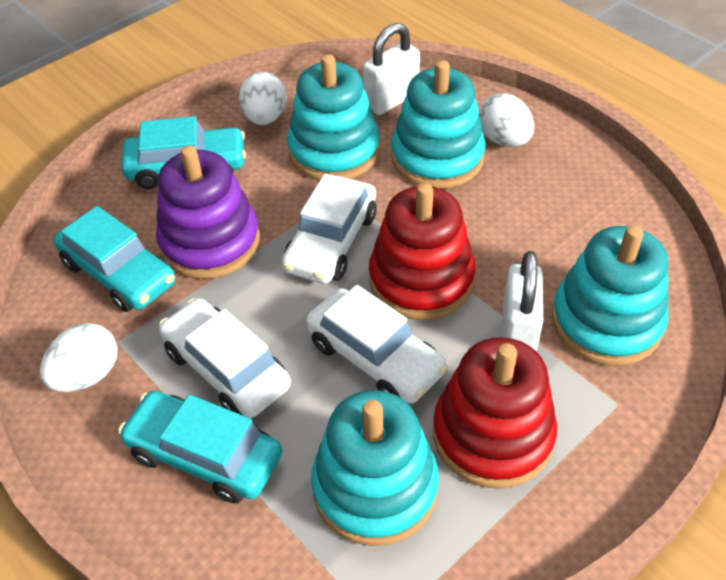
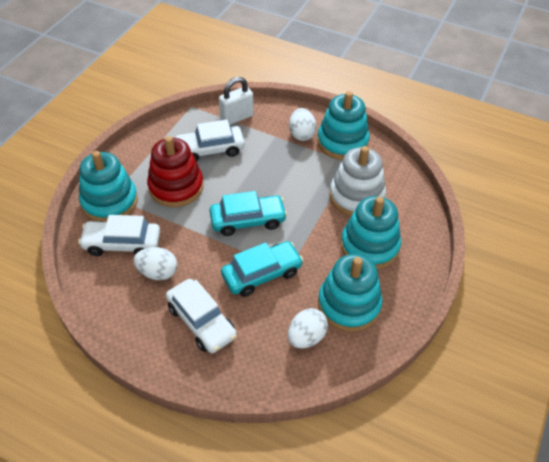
purple stacking toy: [156,145,260,279] = 1 -> none = 0
red stacking toy: [369,183,475,320] [433,337,557,489] = 2 -> [147,136,204,207] = 1
turquoise car: [53,206,176,312] [118,391,282,504] [121,116,246,189] = 3 -> [210,191,287,236] [221,241,303,297] = 2
white padlock: [363,23,420,115] [502,251,543,351] = 2 -> [219,77,254,125] = 1
white stacking toy: none = 0 -> [330,146,386,216] = 1

